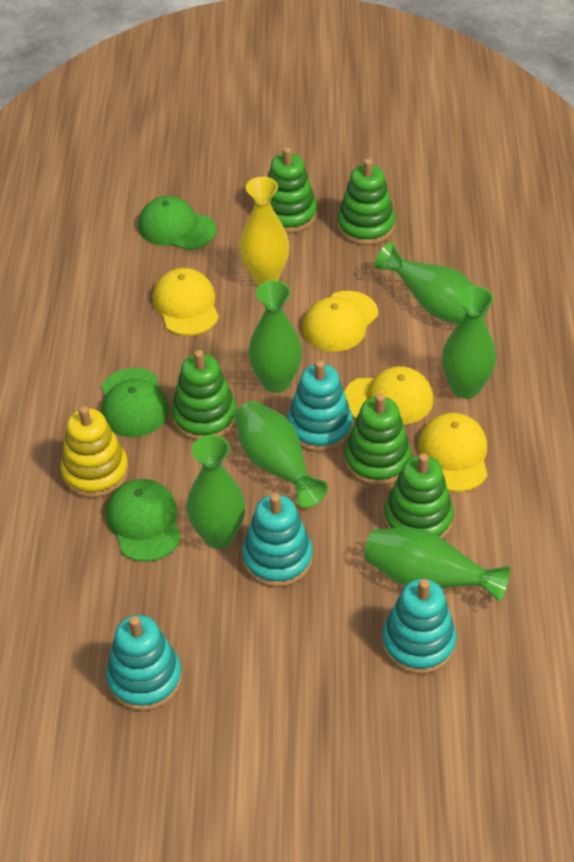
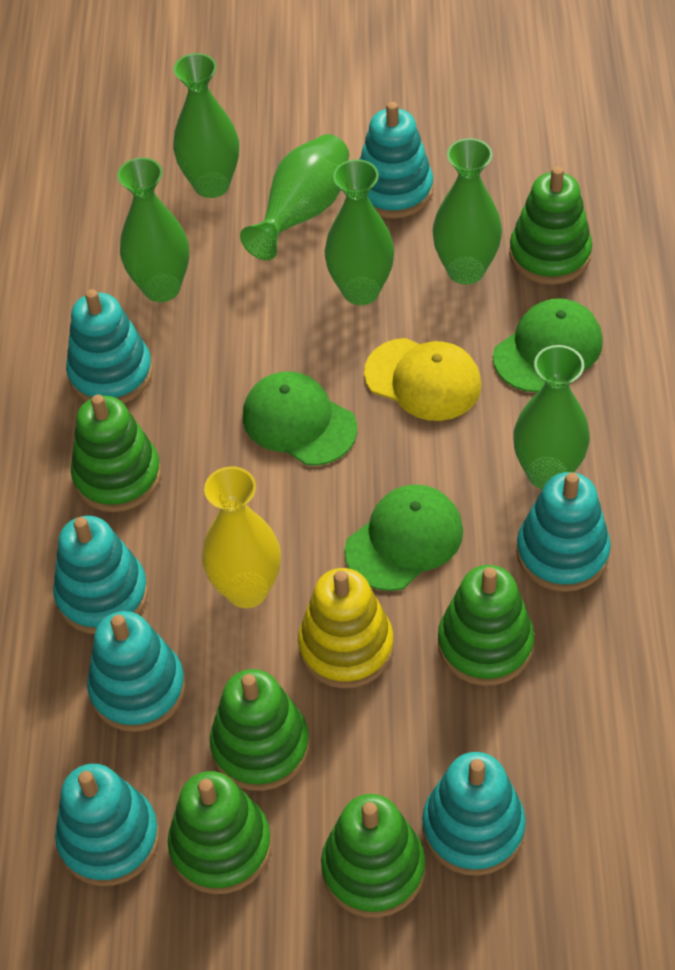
green stacking toy: [171,350,237,440] [268,147,317,234] [337,159,395,245] [344,394,411,486] [384,453,454,539] = 5 -> [71,395,161,512] [168,771,271,894] [210,669,310,791] [321,794,425,918] [438,565,534,686] [509,166,592,285] = 6
turquoise stacking toy: [106,615,182,711] [242,493,313,587] [287,360,353,452] [382,579,457,674] = 4 -> [53,516,148,634] [55,764,159,886] [66,289,153,404] [87,611,186,732] [359,102,433,219] [422,752,526,876] [516,472,611,592] = 7
yellow cap: [152,268,219,336] [302,291,378,351] [344,366,433,425] [418,413,487,492] = 4 -> [364,338,481,421] = 1

